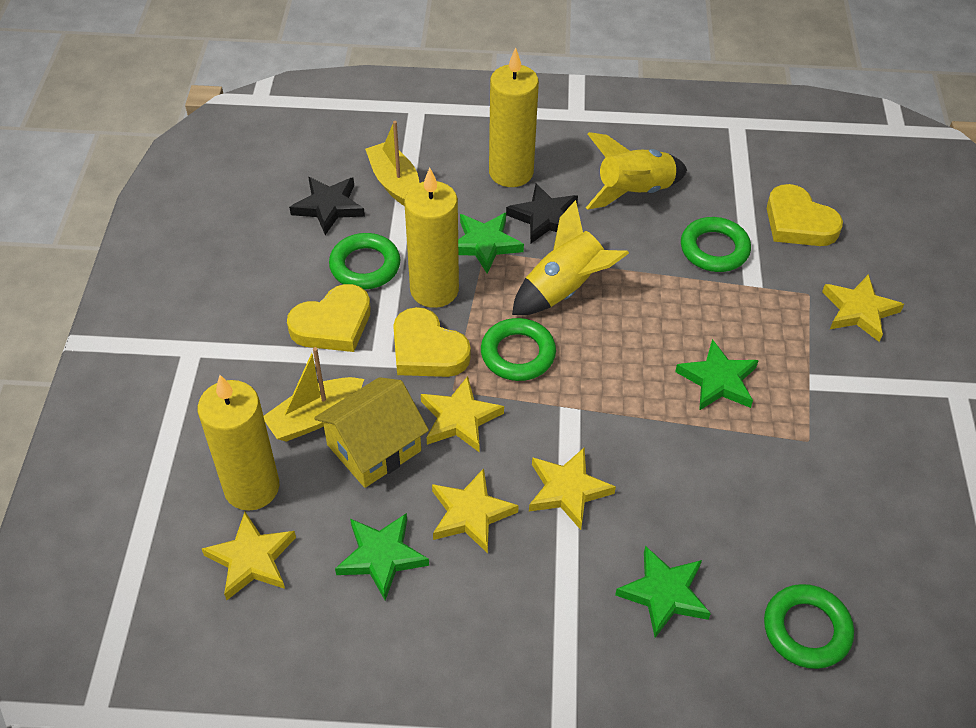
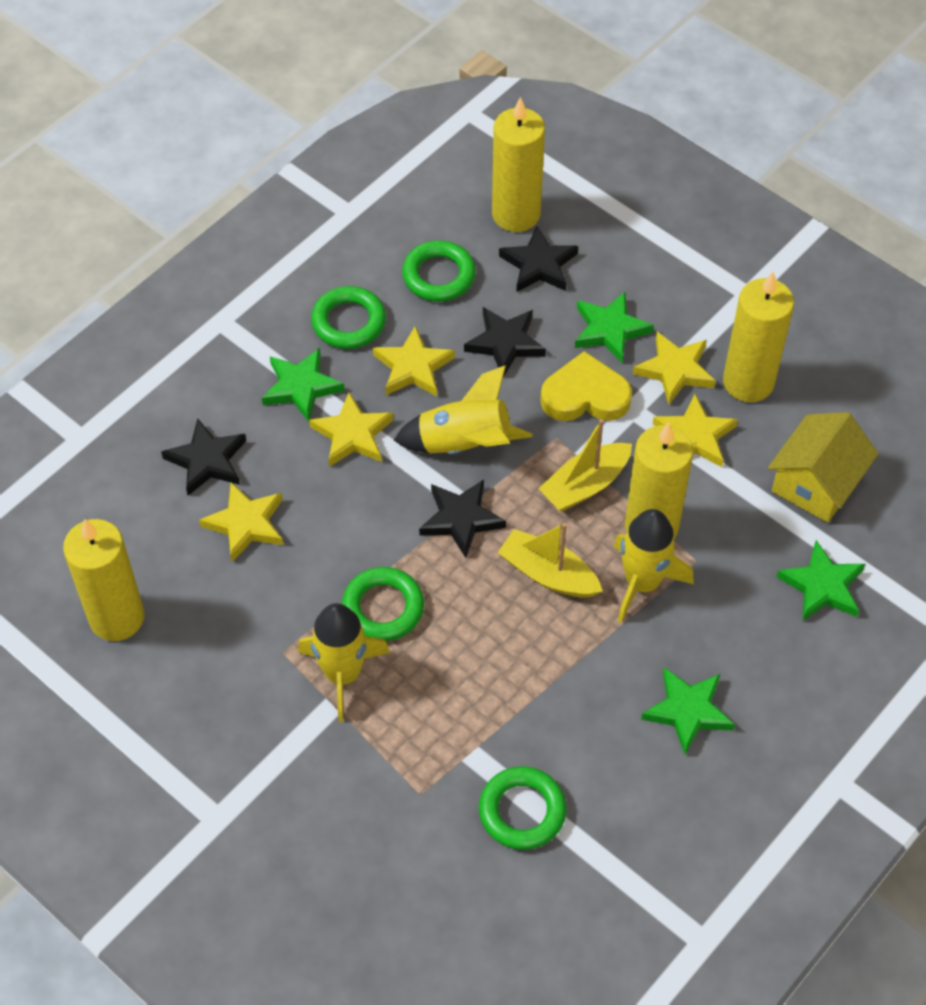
black star: [289,177,365,235] [506,184,578,244] = 2 -> [161,418,246,496] [419,480,506,558] [464,307,546,377] [499,226,578,292] = 4
yellow candle: [198,375,279,511] [404,168,459,308] [489,48,539,187] = 3 -> [63,519,145,641] [492,97,545,232] [625,423,693,539] [723,272,794,402] = 4
yellow heart: [287,284,371,352] [393,307,471,377] [767,184,843,246] = 3 -> [540,351,632,421] = 1
yellow rocket: [512,200,629,315] [586,132,687,210] = 2 -> [298,603,390,722] [394,365,532,454] [614,509,694,623] = 3

